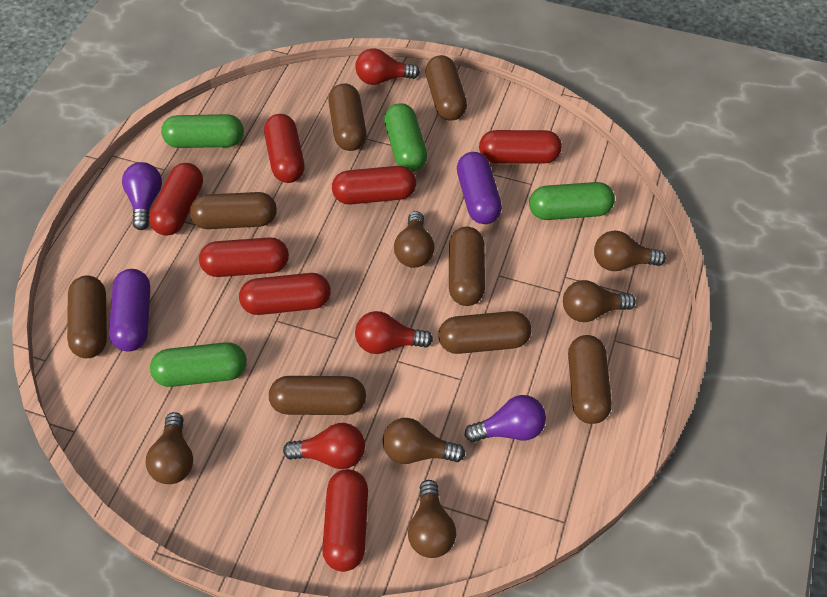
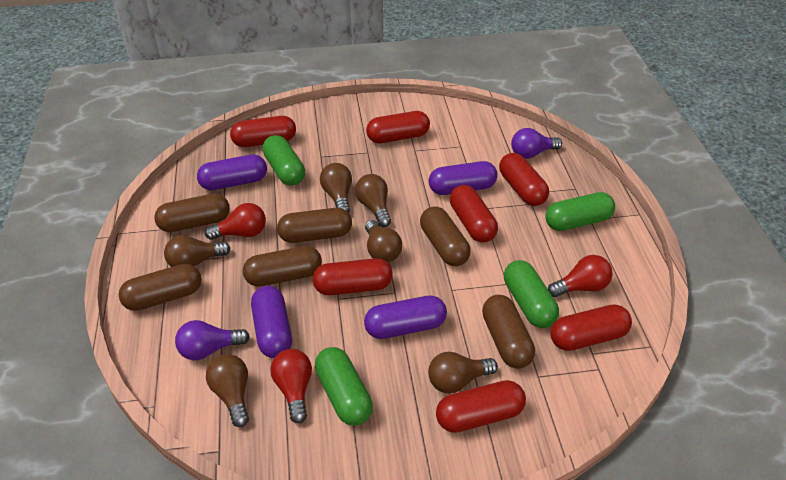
brown capsule: [67,275,107,358] [190,192,277,229] [269,376,366,415] [328,84,367,151] [425,55,467,120] [438,311,531,354] [449,227,485,306] [568,335,612,424] = 8 -> [119,264,202,311] [154,194,230,232] [243,246,322,287] [277,208,352,243] [420,206,471,266] [482,295,535,369] = 6
purple capsule: [109,269,150,351] [457,152,502,224] = 2 -> [197,154,267,190] [251,286,292,358] [364,296,447,339] [429,161,498,195] = 4

